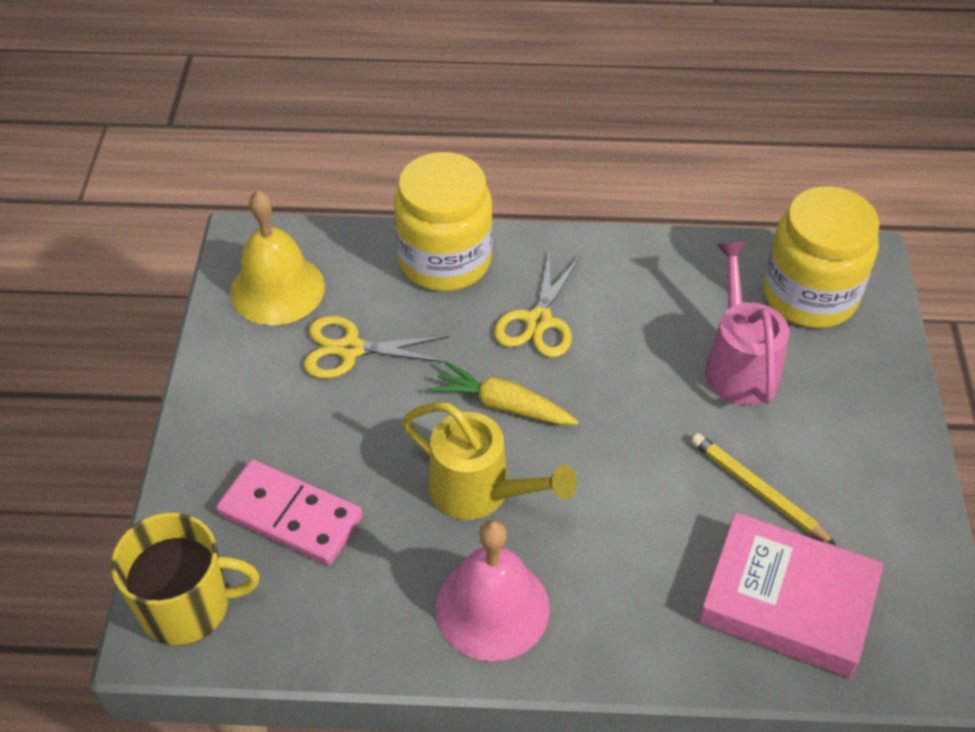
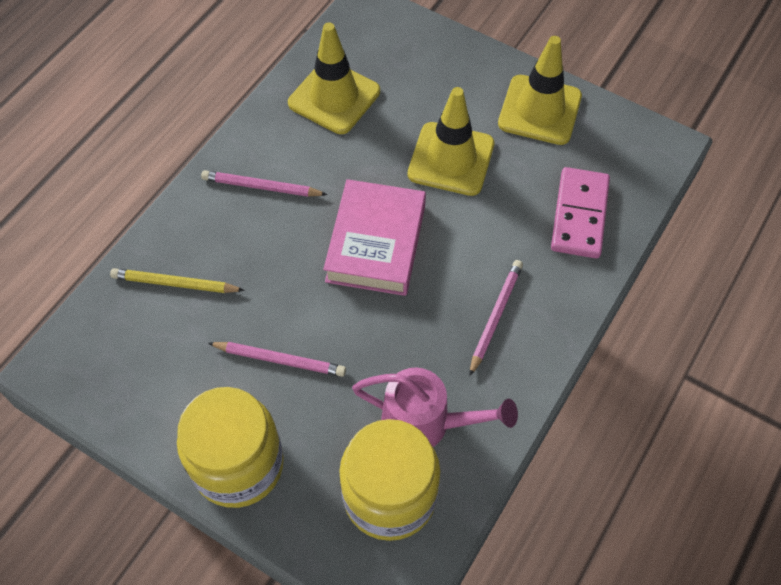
pink bell: [436,520,550,661] = 1 -> none = 0
pink pencil: none = 0 -> [201,170,328,197] [208,342,346,377] [469,260,523,376] = 3
yellow bell: [230,190,325,325] = 1 -> none = 0
yellow carrot: [431,362,579,425] = 1 -> none = 0
yellow mug: [111,512,260,646] = 1 -> none = 0
yellow scissors: [303,316,449,379] [494,252,581,358] = 2 -> none = 0
yellow traffic cone: none = 0 -> [288,22,380,134] [408,87,494,196] [498,36,582,145] = 3
yellow watering can: [402,402,577,520] = 1 -> none = 0

